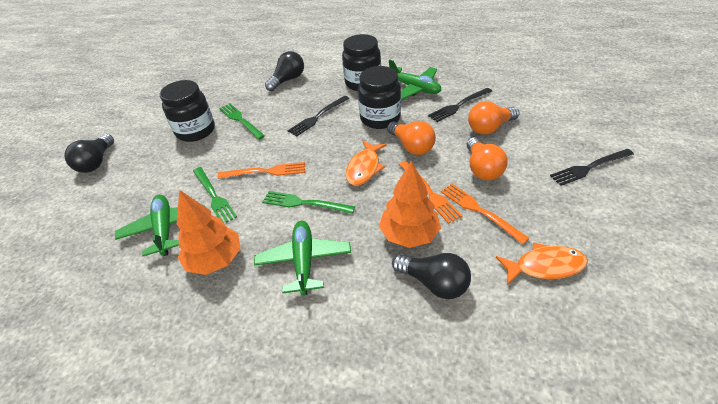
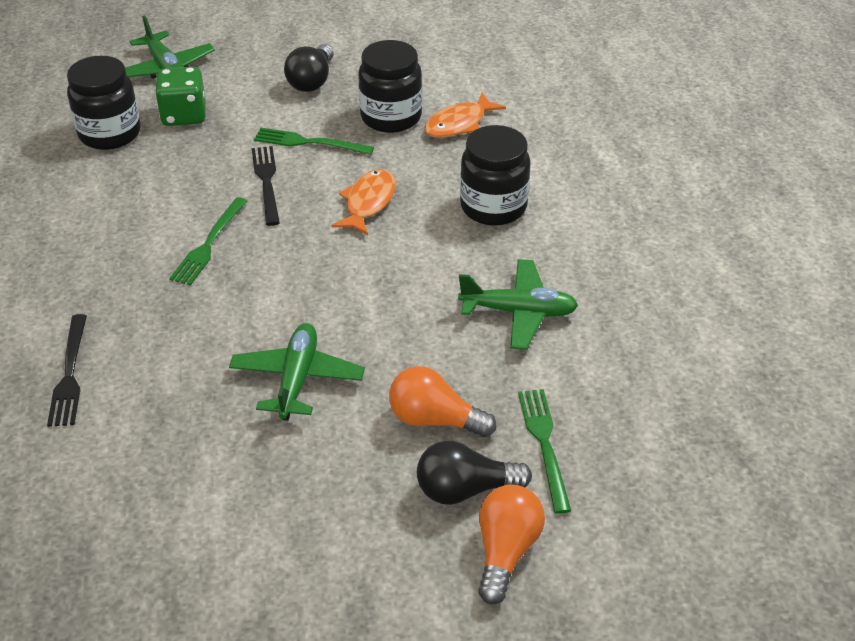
black fork: [288,96,349,137] [428,88,492,122] [550,149,634,186] = 3 -> [47,314,87,427] [252,146,280,226] = 2
black light bulb: [65,134,114,173] [265,51,304,91] [392,253,471,299] = 3 -> [284,44,333,92] [417,441,532,505] = 2
green dice: none = 0 -> [155,67,205,126] = 1
orange fork: [218,162,305,179] [399,161,463,224] [441,184,530,244] = 3 -> none = 0
orange light bulb: [387,121,436,155] [467,137,508,180] [468,101,520,134] = 3 -> [389,366,496,437] [478,484,545,604] = 2
orange tree: [177,190,241,275] [379,161,441,248] = 2 -> none = 0

